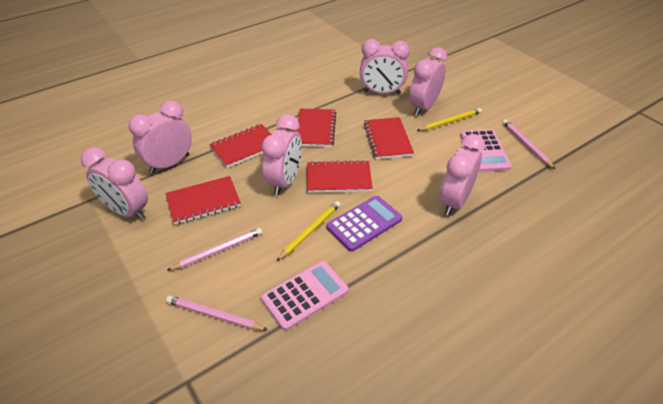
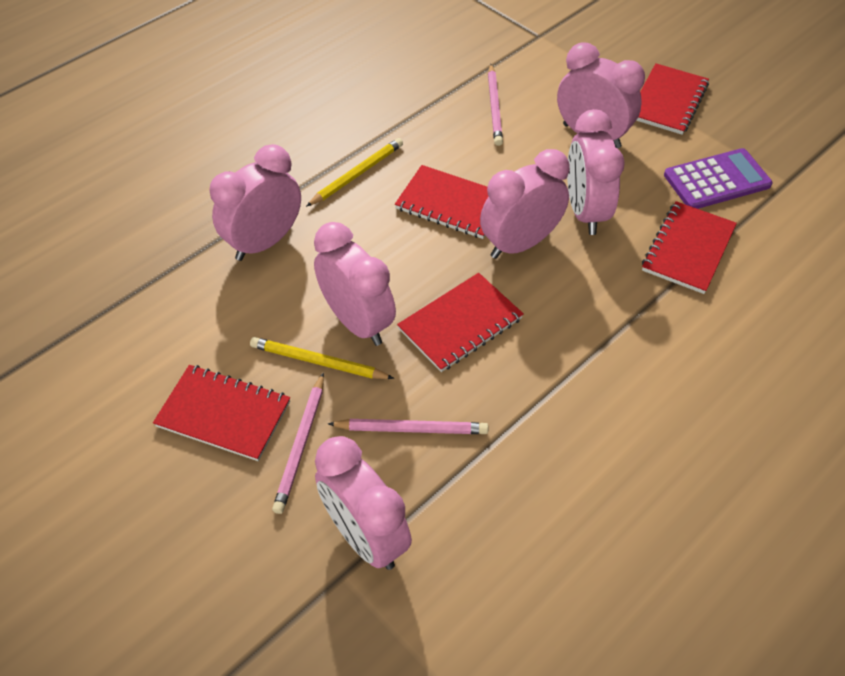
pink calculator: [261,261,349,331] [460,129,512,172] = 2 -> none = 0

